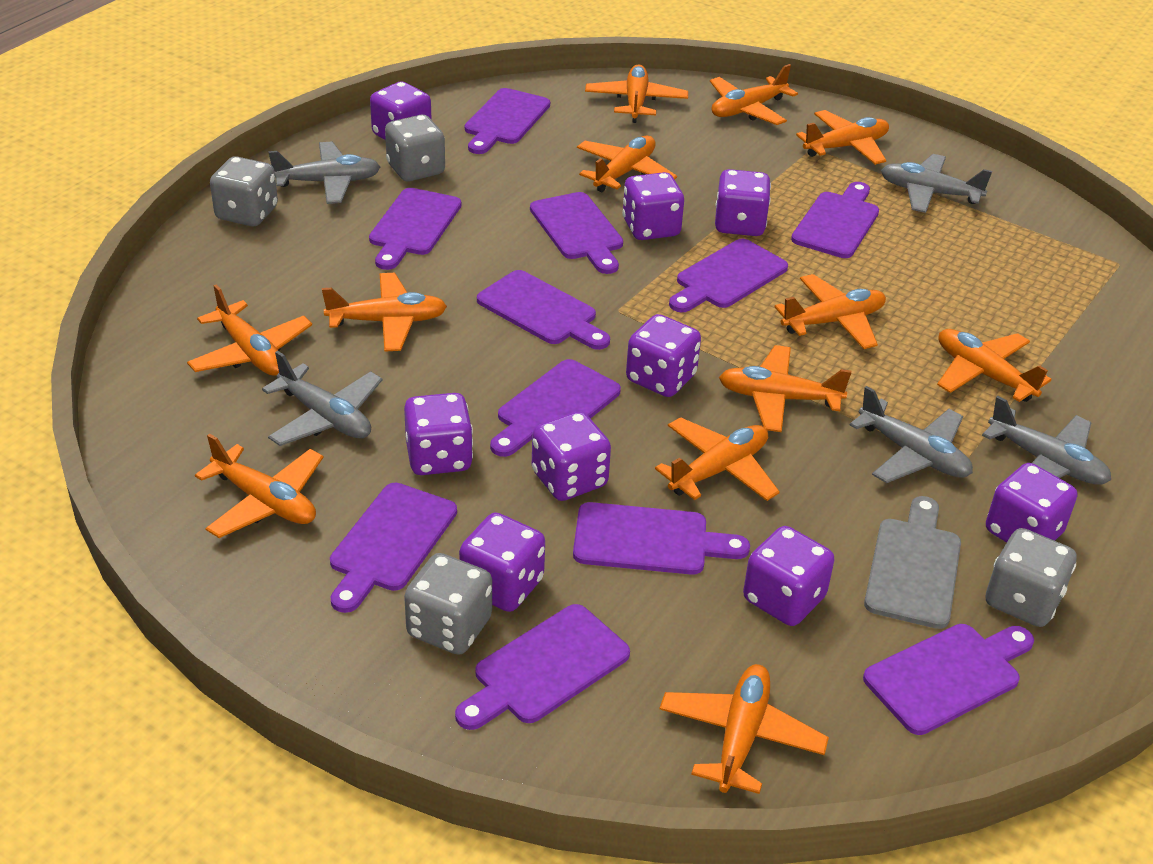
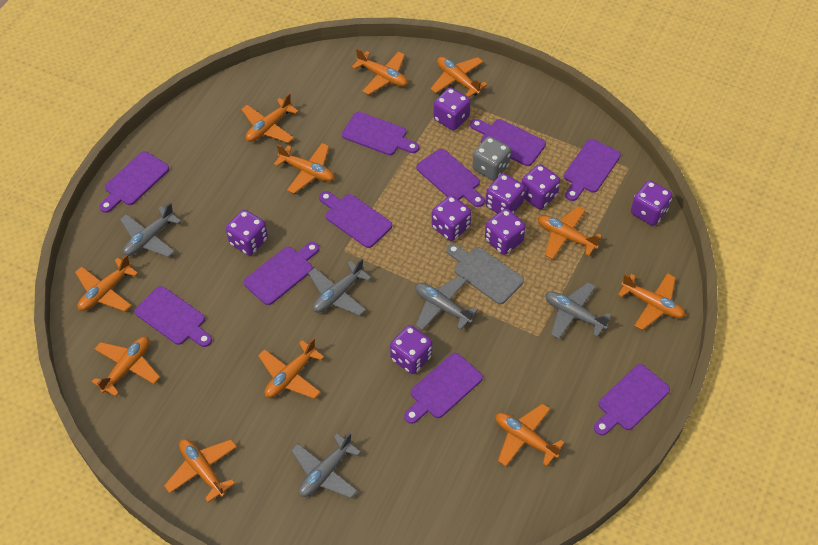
grey dice: [210,156,278,226] [385,115,445,181] [404,553,492,655] [986,528,1076,627] = 4 -> [472,136,511,180] = 1
orange plane: [187,284,312,376] [195,434,324,538] [322,273,447,352] [577,135,677,192] [585,64,688,123] [655,417,780,501] [659,664,829,794] [710,64,798,125] [719,345,852,432] [774,274,886,349] [796,110,889,165] [937,329,1052,402] = 12 -> [75,254,138,312] [92,337,160,397] [164,439,237,503] [241,93,299,143] [258,338,324,399] [274,143,335,194] [352,48,408,95] [430,57,487,97] [496,403,565,466] [538,206,602,259] [618,273,685,330] = 11
purple cutting board: [330,483,457,613] [369,188,462,270] [455,604,630,730] [465,88,550,154] [477,270,610,350] [490,359,621,457] [530,192,623,274] [573,502,750,575] [669,239,788,312] [791,182,879,258] [863,624,1034,735] = 11 -> [99,151,169,213] [135,286,212,347] [244,242,319,305] [319,191,392,248] [342,112,419,155] [404,353,483,424] [416,149,485,207] [470,119,546,166] [564,139,621,201] [594,364,670,435] = 10
purple dice: [370,81,432,140] [404,393,473,475] [459,513,545,612] [532,411,611,501] [622,172,684,240] [626,314,701,397] [715,169,771,236] [743,526,834,626] [986,463,1077,543] = 9 -> [226,210,268,256] [390,325,433,374] [432,195,471,241] [433,87,471,130] [485,173,525,214] [485,209,526,255] [521,164,560,209] [631,180,673,226] = 8

